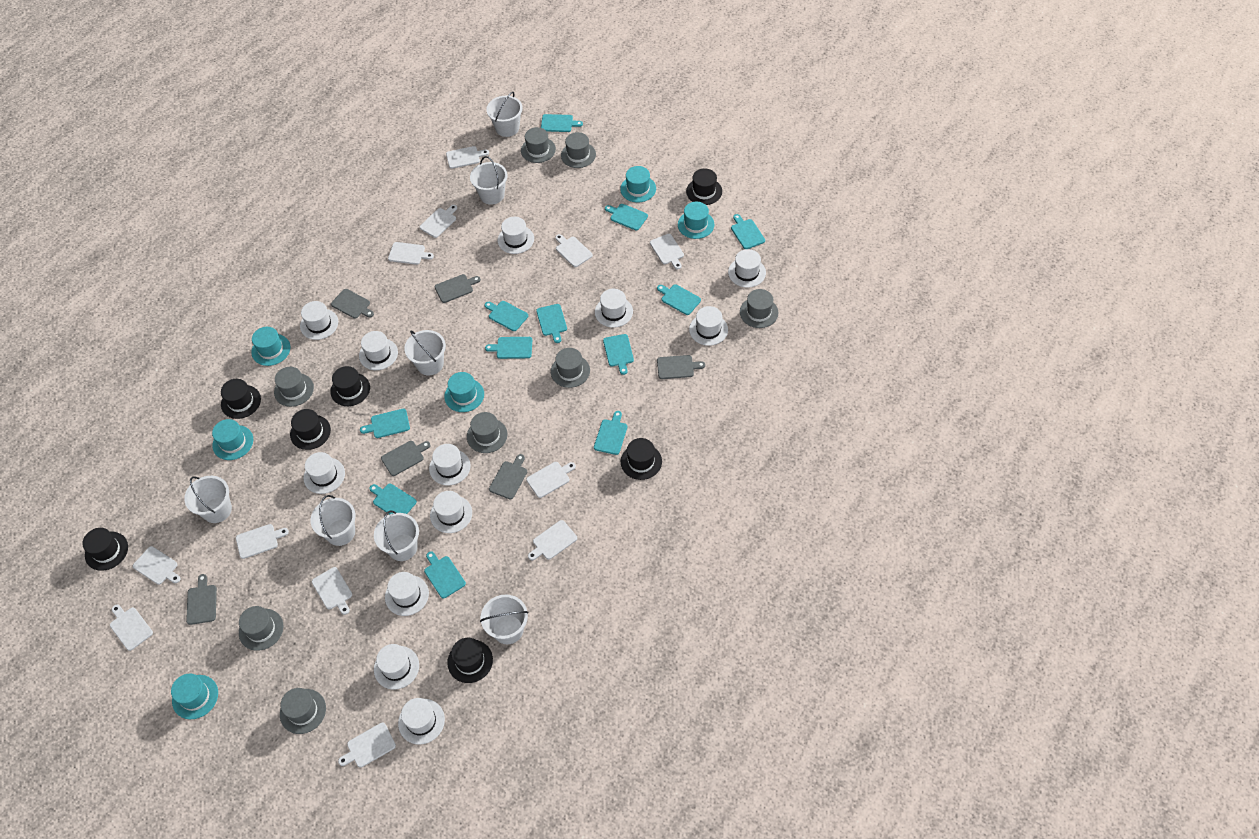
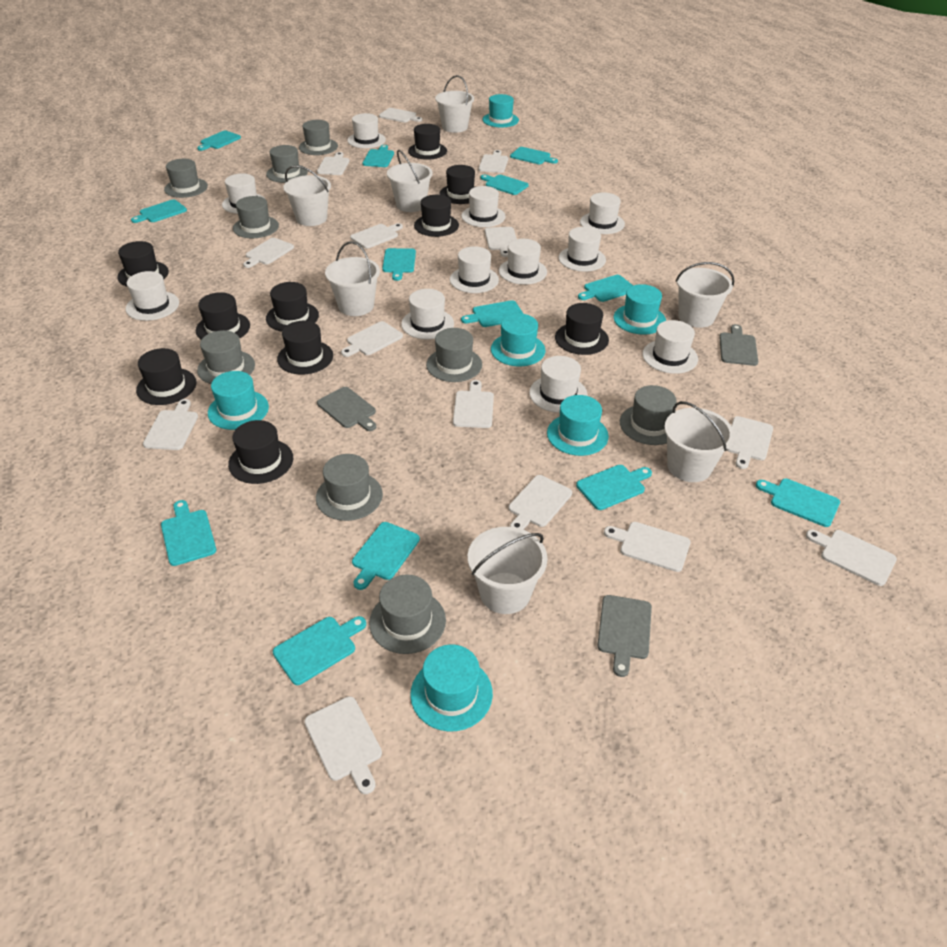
black hat: [82,528,128,571] [221,379,261,419] [290,409,331,450] [330,366,370,406] [447,638,493,683] [621,438,662,480] [686,168,722,205] = 7 -> [117,241,169,286] [136,348,196,405] [196,292,250,340] [228,420,293,484] [266,282,319,331] [277,321,333,375] [408,124,447,160] [414,195,459,237] [440,165,475,204] [555,303,609,355] = 10
grey cutting board: [186,574,217,625] [331,289,374,319] [381,441,431,476] [435,274,481,303] [489,454,527,499] [657,355,705,379] = 6 -> [317,387,376,431] [597,595,652,677] [719,324,758,366] = 3
grey hat: [239,606,283,651] [274,367,314,407] [280,688,326,734] [467,412,507,453] [521,127,556,163] [551,348,590,388] [561,132,596,168] [740,289,779,328] = 8 -> [164,159,208,198] [197,330,255,384] [233,196,279,238] [266,145,308,183] [299,120,338,155] [316,454,383,521] [369,575,446,654] [426,328,482,382] [620,385,677,445] = 9
turquoise cutting board: [360,409,410,438] [369,484,417,514] [424,551,466,599] [484,301,528,331] [485,337,532,359] [536,304,567,343] [541,114,583,132] [594,411,627,455] [603,334,634,375] [605,204,648,231] [657,284,701,315] [731,214,765,249] = 12 -> [131,199,187,223] [161,500,216,566] [197,131,241,151] [273,616,366,685] [352,522,420,590] [363,145,394,167] [382,248,416,281] [461,300,524,327] [480,175,529,195] [510,147,558,164] [576,465,652,510] [578,275,633,302] [756,479,840,527] = 13
white cutting board: [110,605,153,651] [133,546,181,585] [236,524,289,559] [312,567,352,615] [338,723,396,768] [388,242,434,265] [420,205,457,238] [446,146,489,169] [526,462,576,498] [528,520,577,560] [555,234,593,267] [650,234,684,270] = 12 -> [143,399,198,450] [243,238,294,268] [304,696,382,794] [317,152,350,175] [341,321,403,357] [350,223,403,249] [379,108,422,123] [453,380,494,428] [479,150,508,173] [485,227,517,257] [509,475,572,530] [604,522,691,572] [727,416,773,469] [806,529,897,586] = 14
white hat: [300,301,338,340] [303,452,345,494] [359,331,398,370] [374,644,419,690] [385,572,429,616] [398,698,445,745] [429,444,471,485] [430,491,472,533] [498,217,534,254] [595,289,633,328] [689,306,728,346] [728,249,766,288] = 12 -> [126,271,179,321] [222,173,264,214] [347,113,386,148] [401,289,454,339] [450,246,499,293] [461,186,505,227] [499,239,547,285] [529,356,588,413] [558,227,606,272] [580,192,625,234] [642,320,698,374] = 11

